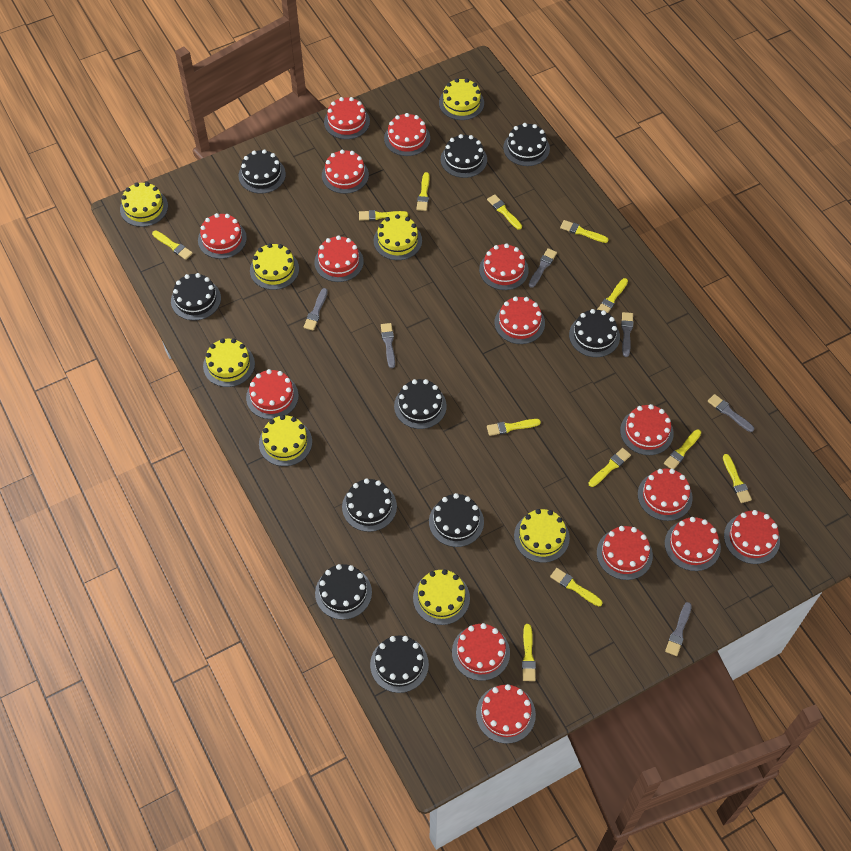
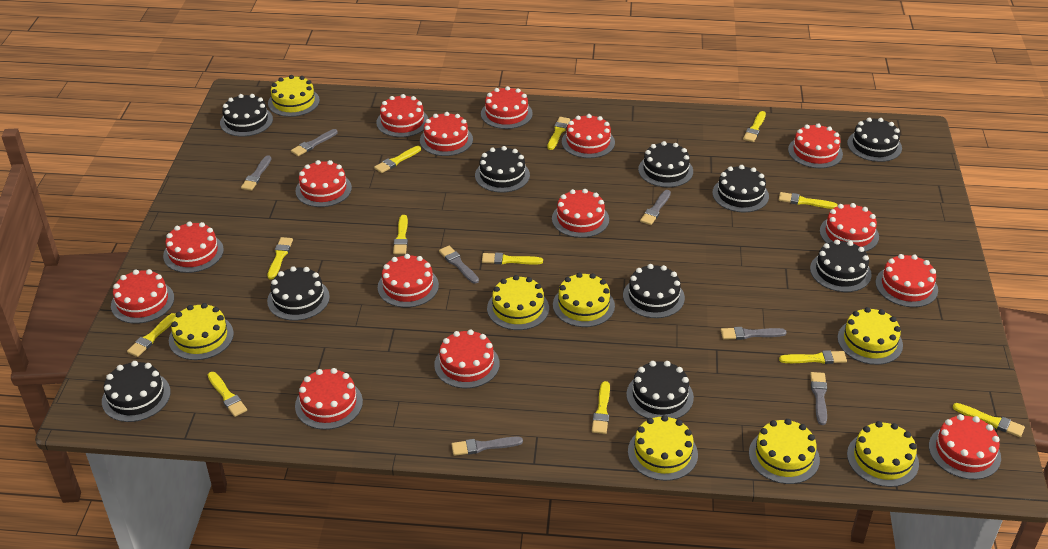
grey brush: [304,288,328,331] [381,323,395,368] [529,248,557,288] [621,312,633,357] [665,602,692,656] [708,394,754,432] = 6 -> [241,155,271,191] [291,129,338,156] [439,246,479,284] [451,437,523,456] [640,190,671,225] [721,327,787,340] [810,372,827,425] = 7

